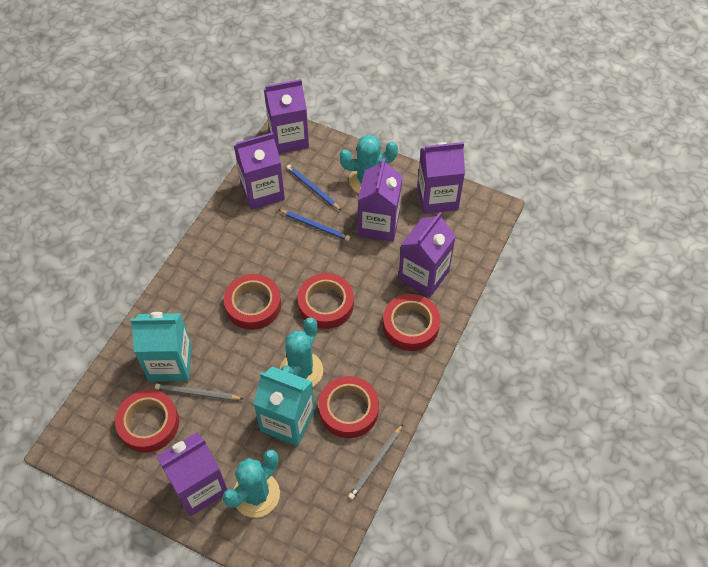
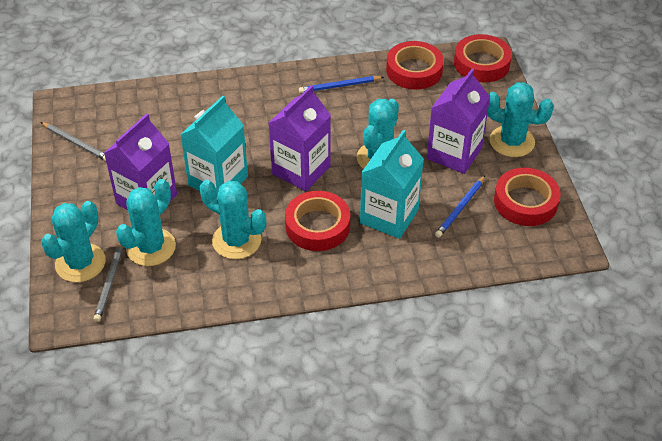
purple carton: [156,432,228,516] [234,132,285,210] [264,79,309,154] [358,157,402,242] [398,212,456,297] [417,142,465,214] = 6 -> [104,113,177,210] [269,85,331,191] [427,68,490,174] = 3
red tape: [115,390,179,453] [224,274,281,330] [297,273,354,329] [319,376,379,438] [383,294,440,351] = 5 -> [285,191,350,251] [386,41,444,90] [454,34,512,82] [494,168,561,226] = 4
turquoise cactus: [222,450,280,518] [280,318,323,387] [340,134,398,193] = 3 -> [41,201,106,282] [116,179,176,266] [200,180,266,259] [357,99,399,169] [487,82,554,157] = 5

